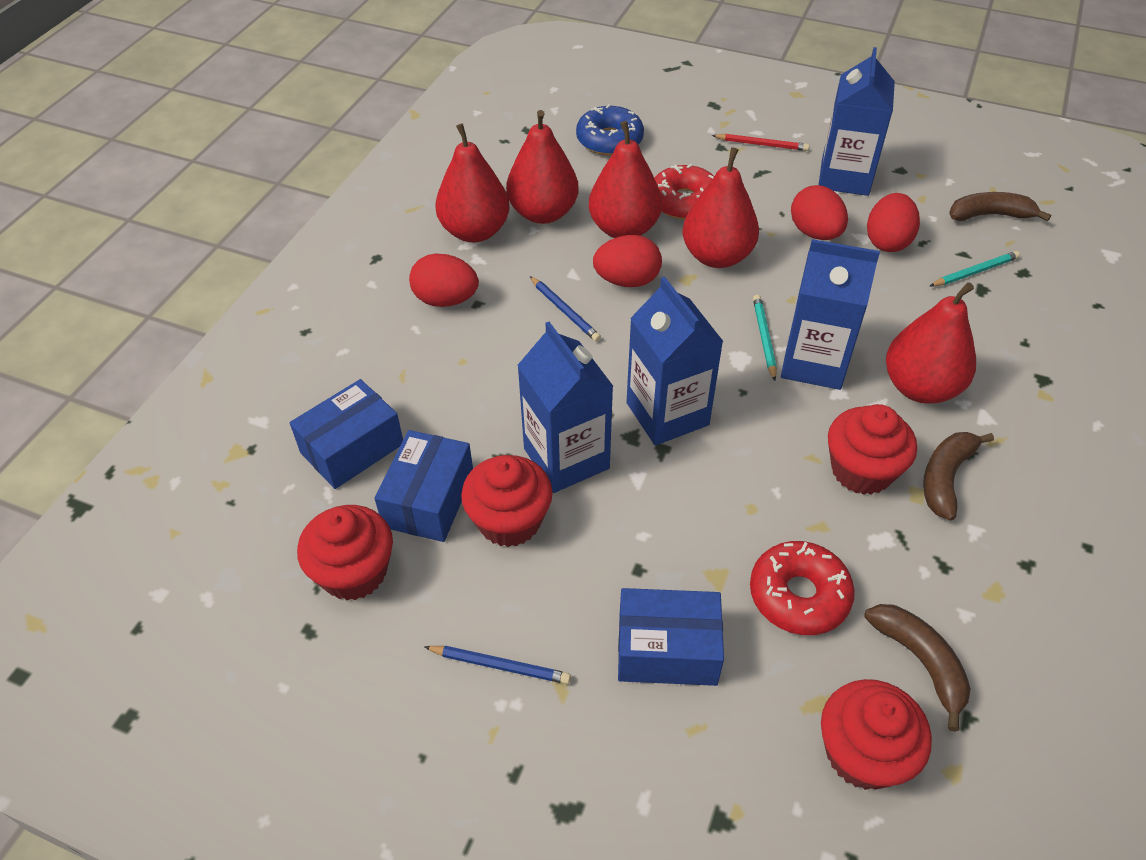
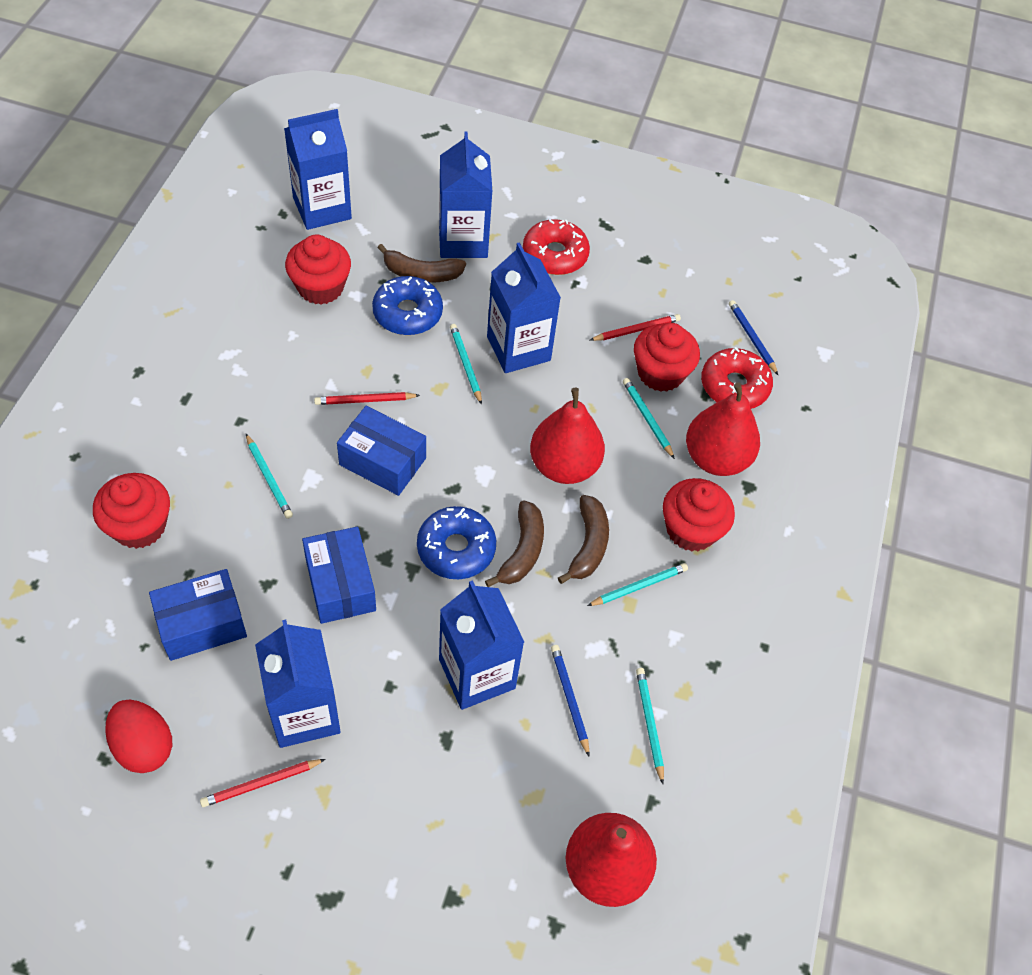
blue carton: [517,322,613,493] [626,276,724,445] [781,239,880,390] [819,47,895,196] = 4 -> [255,619,341,748] [284,109,352,230] [439,131,493,258] [439,580,524,710] [487,242,561,373] = 5
blue donut: [576,104,644,156] = 1 -> [372,276,443,335] [417,506,496,579] = 2
red egg: [409,254,479,307] [593,235,662,287] [791,185,848,240] [867,193,920,252] = 4 -> [105,700,172,773] = 1
red pear: [435,123,510,242] [506,110,579,224] [589,121,662,238] [682,147,759,268] [886,282,976,404] = 5 -> [530,387,605,484] [566,813,657,907] [686,382,760,476] = 3
red pencil: [712,134,809,151] = 1 -> [200,759,326,807] [314,392,420,405] [590,314,681,341] = 3
turquoise pencil: [753,295,777,381] [930,251,1020,286] = 2 -> [246,434,293,519] [450,324,482,405] [587,563,688,606] [623,378,675,459] [636,668,664,784] = 5

